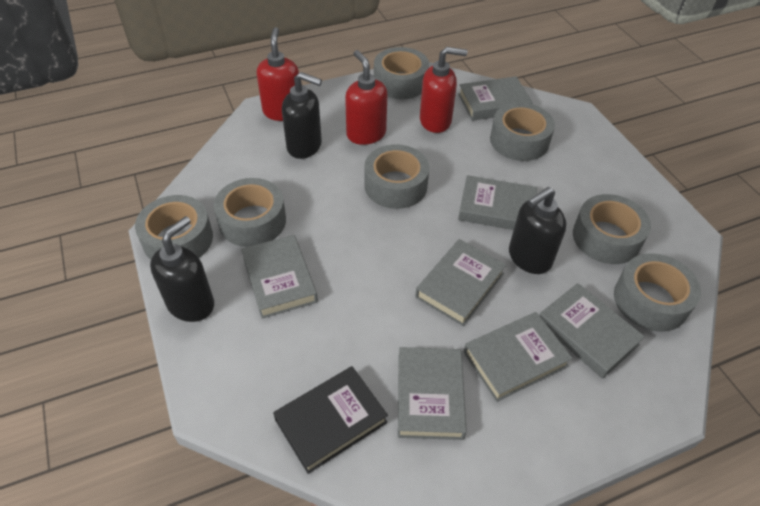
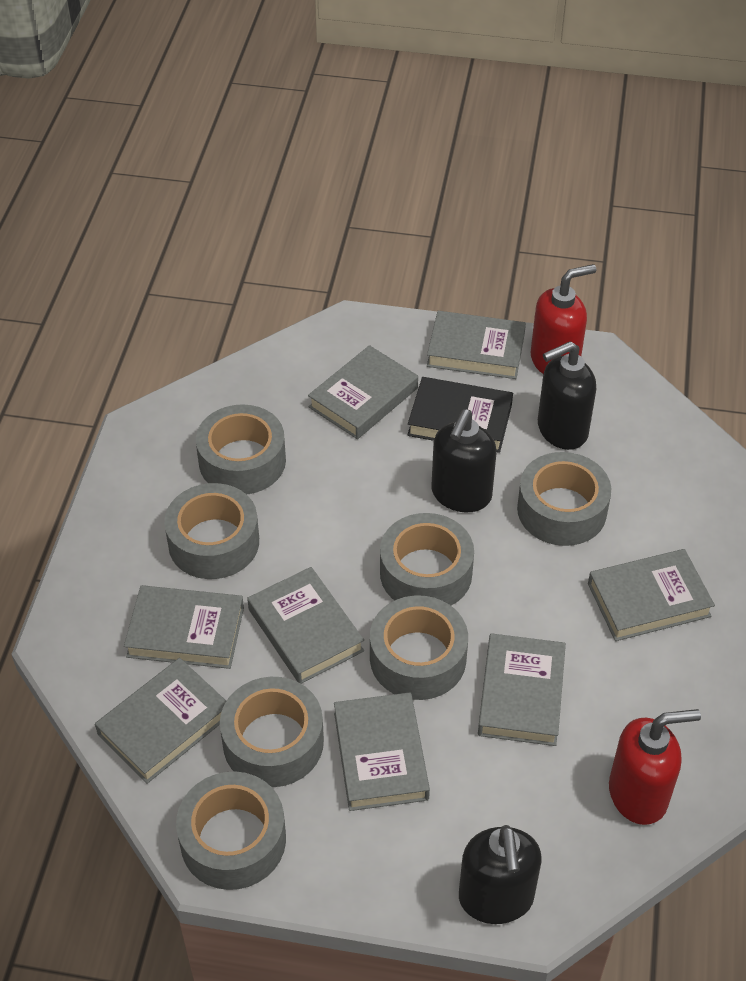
grey book: [241,235,318,319] [398,347,467,440] [415,239,506,326] [458,76,533,121] [458,175,537,230] [464,312,573,402] [539,283,645,379] = 7 -> [95,658,226,784] [124,585,244,669] [247,567,364,684] [308,345,418,439] [334,692,430,811] [427,311,526,379] [478,633,566,746] [588,549,715,641] = 8
red soap dispenser: [257,27,299,121] [345,50,387,145] [420,47,467,133] = 3 -> [531,264,596,374] [609,709,701,825] = 2

